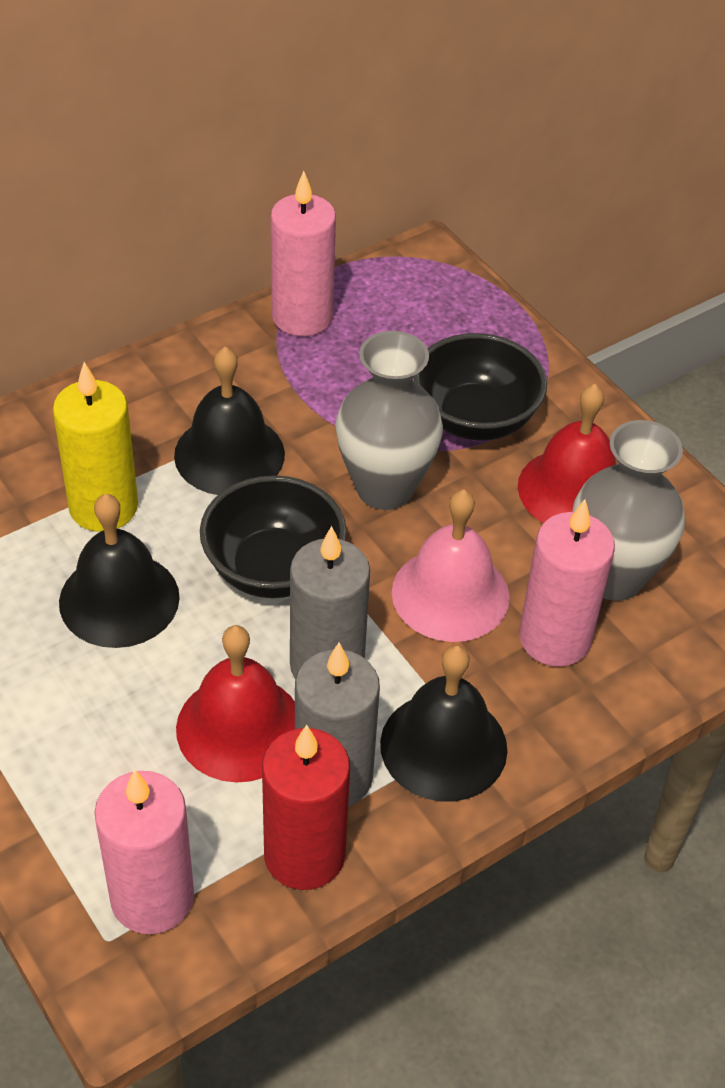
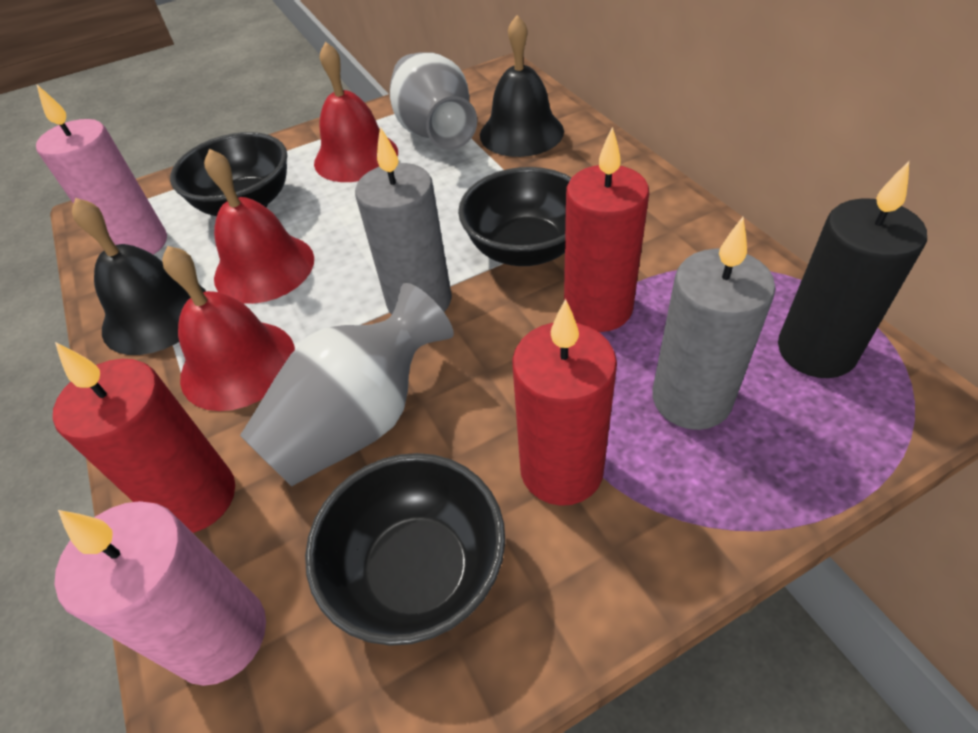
black bell: [59,494,180,648] [174,347,285,495] [380,645,507,802] = 3 -> [72,198,206,355] [480,15,564,157] = 2
black bowl: [200,475,347,598] [413,333,547,441] = 2 -> [170,132,287,216] [305,453,505,646] [458,167,572,266] = 3
black candle: none = 0 -> [778,161,927,378] = 1
pink bell: [392,489,510,642] = 1 -> none = 0
pink candle: [94,769,194,934] [271,171,336,336] [519,499,615,667] = 3 -> [36,85,167,255] [54,501,266,686] = 2
red bell: [176,625,295,782] [518,384,616,523] = 2 -> [162,246,295,411] [204,149,314,304] [314,42,398,182] = 3
red candle: [262,725,350,890] = 1 -> [53,342,235,533] [512,298,617,506] [564,127,649,332] = 3
yellow candle: [53,362,138,532] = 1 -> none = 0

